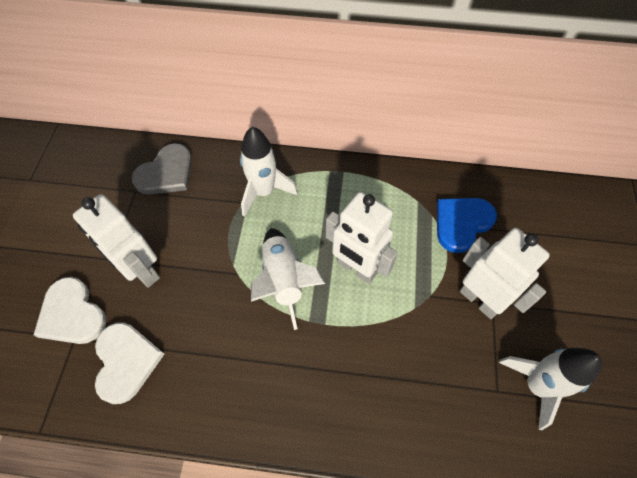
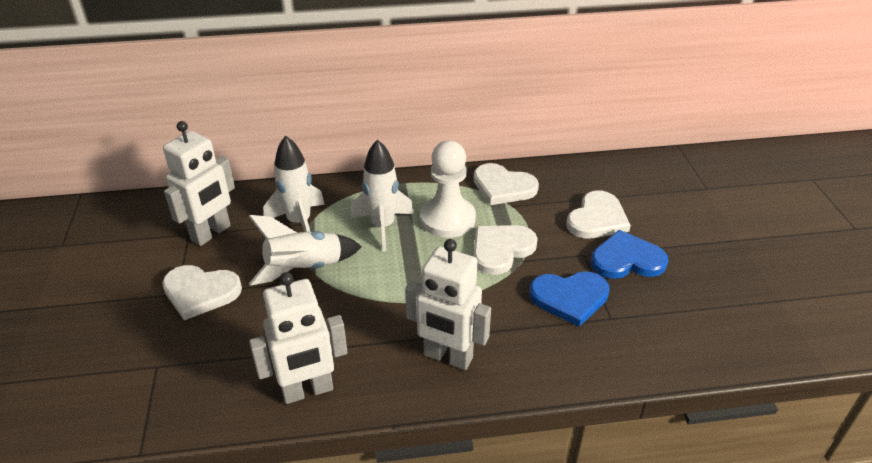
blue heart: [437,198,497,253] = 1 -> [529,271,610,327] [591,230,669,279] = 2
grey heart: [132,143,192,195] = 1 -> none = 0
white heart: [34,277,107,344] [95,323,164,404] = 2 -> [162,265,242,320] [473,225,538,275] [474,163,539,205] [566,191,631,239] = 4
white pawn: none = 0 -> [420,140,476,238] = 1

